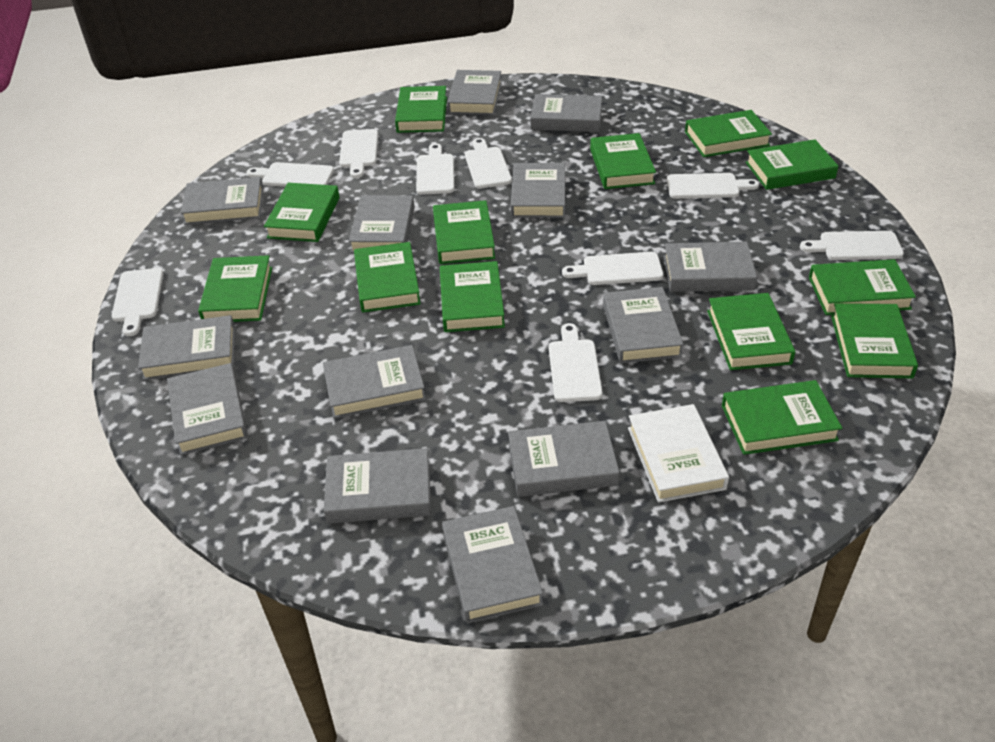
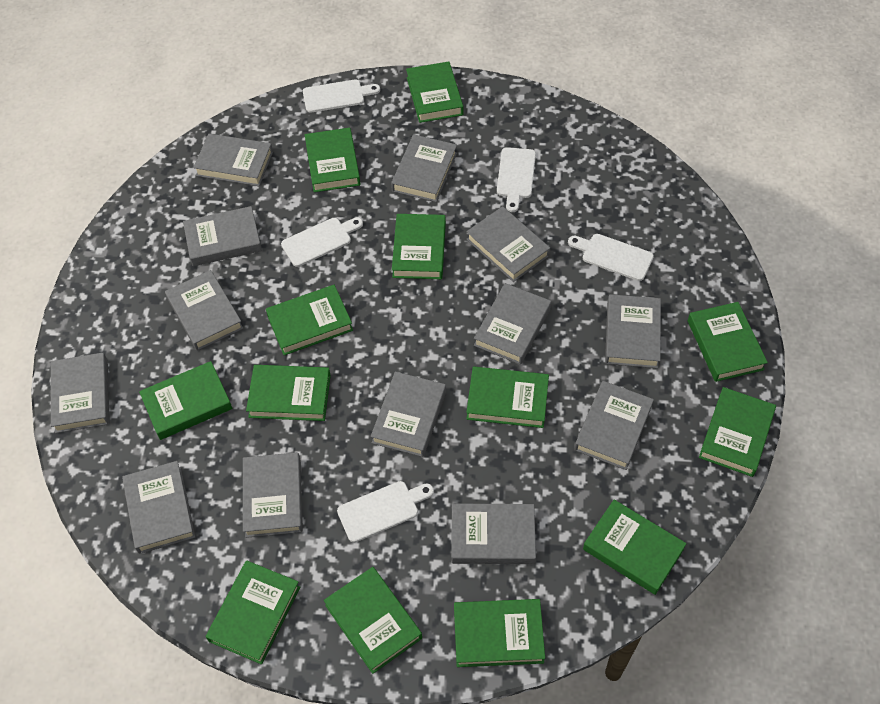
white book: [628,404,729,503] = 1 -> none = 0
white cutting board: [112,268,163,336] [246,162,334,187] [339,129,378,178] [416,143,454,195] [465,138,512,189] [549,323,602,402] [562,252,663,285] [667,173,759,199] [800,231,904,260] = 9 -> [281,217,363,267] [303,79,380,113] [337,481,434,543] [497,147,536,212] [568,234,654,281] = 5

